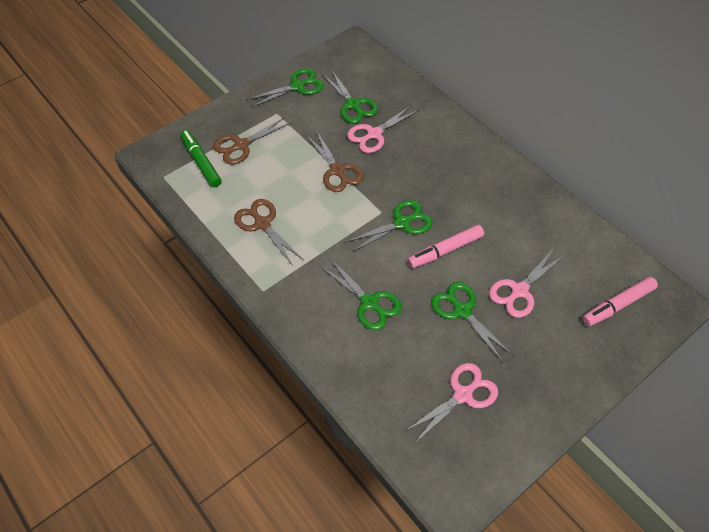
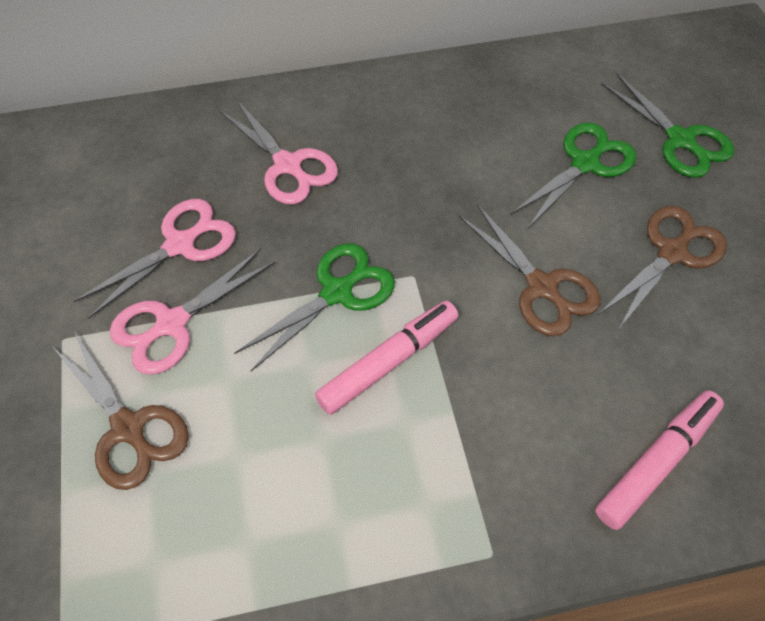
green marker: [180,130,222,187] = 1 -> none = 0
green scissors: [247,68,324,107] [320,259,402,330] [322,70,378,123] [346,200,433,252] [431,282,514,362] = 5 -> [234,243,395,371] [510,123,637,228] [601,74,734,178] = 3

